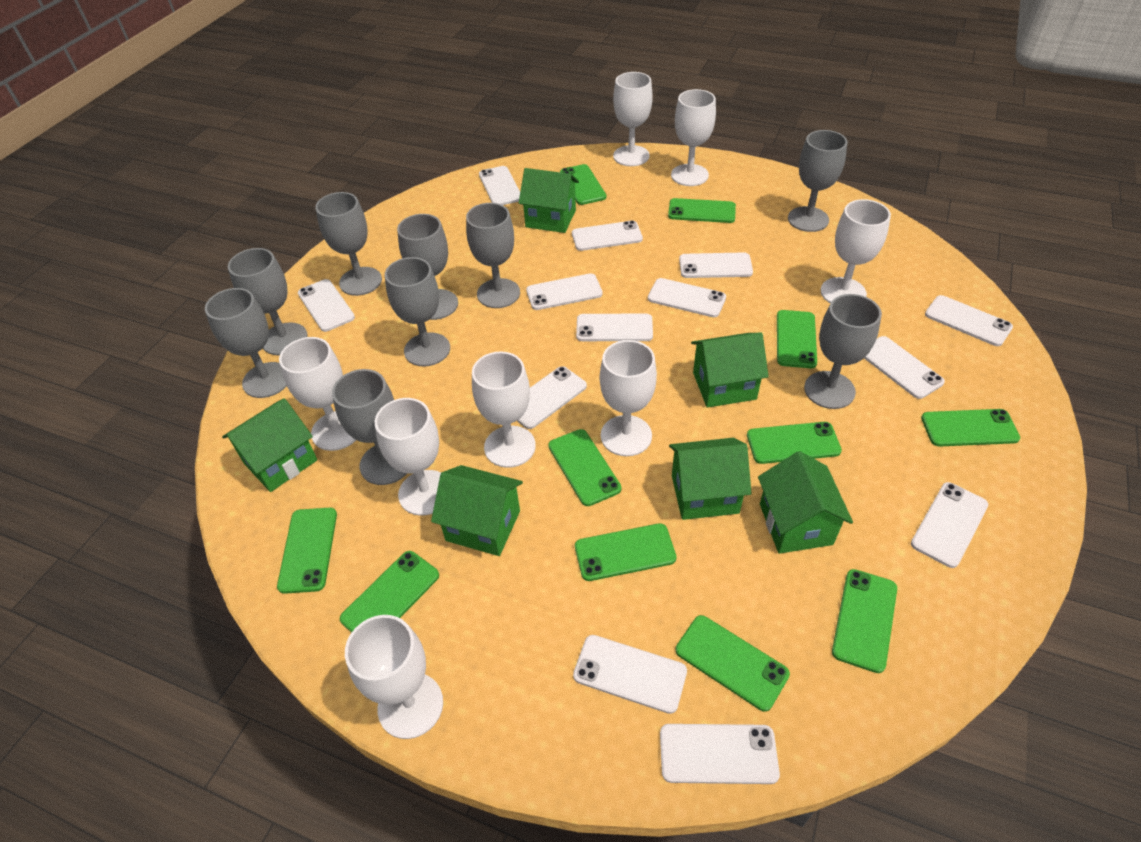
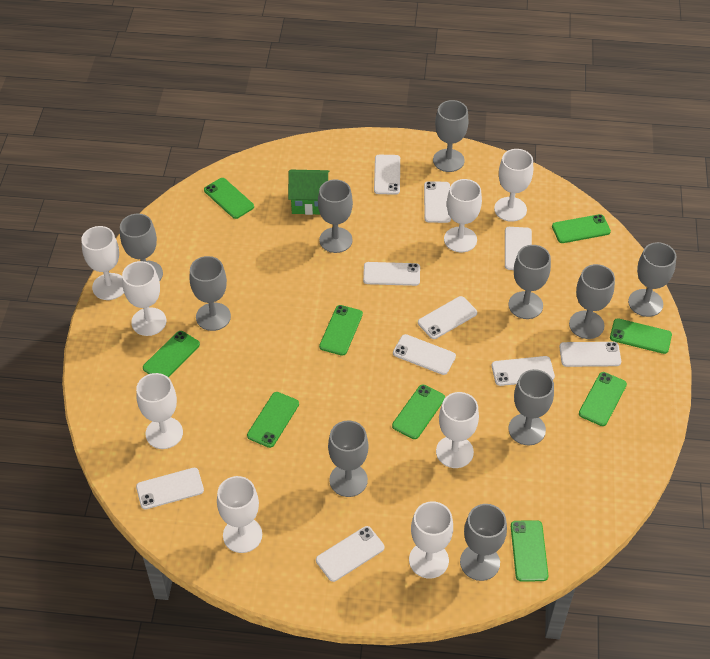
green house: [222,398,317,492] [431,465,523,556] [519,168,579,233] [669,438,752,520] [691,333,769,408] [758,451,853,554] = 6 -> [288,170,329,215] = 1
green phone: [277,508,337,594] [340,551,439,632] [548,429,621,506] [560,164,606,205] [575,523,677,581] [668,198,736,223] [676,615,790,711] [747,422,842,464] [777,310,817,368] [832,569,897,673] [921,409,1020,447] = 11 -> [143,331,200,377] [204,178,254,219] [247,392,299,448] [319,305,363,356] [392,385,445,439] [511,520,548,582] [552,214,611,243] [579,372,627,426] [610,318,672,354] = 9
grey goblet: [205,288,287,398] [228,248,308,355] [315,192,382,296] [332,369,407,485] [385,257,450,367] [397,214,458,320] [466,203,520,308] [788,130,848,232] [804,294,882,409] = 9 -> [120,214,163,281] [189,256,231,331] [318,179,353,253] [328,420,369,497] [433,100,468,172] [460,504,507,581] [508,245,551,319] [508,369,554,445] [569,264,615,339] [628,242,677,317] = 10
white phone: [298,279,355,332] [479,166,520,205] [517,366,587,429] [526,273,603,310] [572,220,643,251] [573,635,687,714] [576,314,653,341] [648,278,726,317] [660,724,780,784] [679,252,753,278] [864,336,945,399] [911,482,988,568] [925,295,1013,346] = 13 -> [136,468,204,509] [316,526,384,582] [363,262,420,286] [374,155,400,195] [393,334,456,375] [418,296,477,339] [424,181,451,223] [492,356,555,386] [505,227,532,270] [559,342,621,367] = 10

